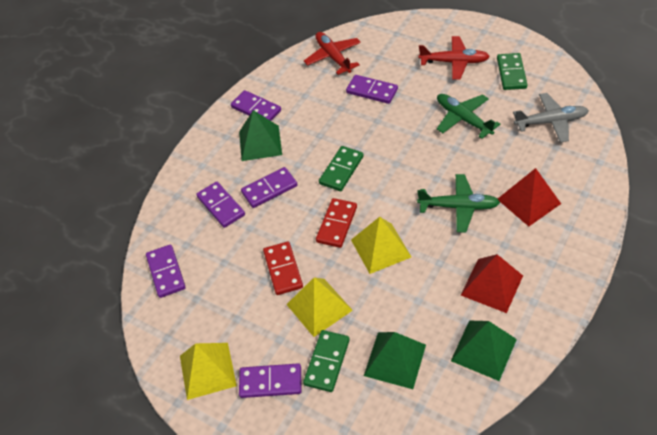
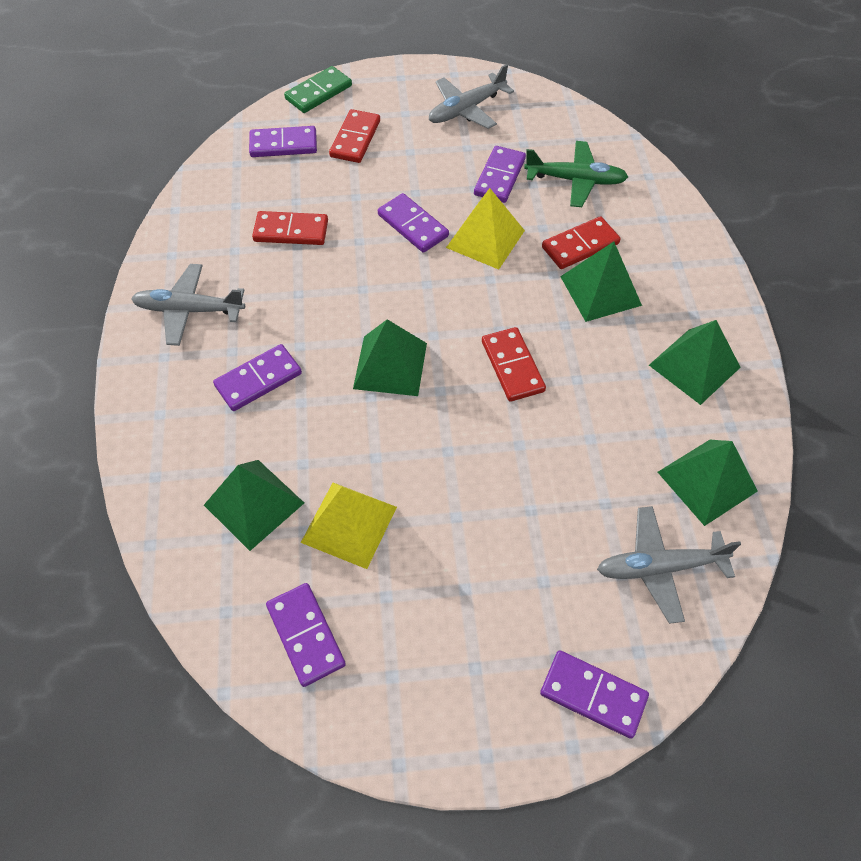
green domino: [303,330,350,392] [319,146,364,191] [497,53,528,90] = 3 -> [284,66,352,113] = 1
green plane: [417,174,500,232] [437,94,500,139] = 2 -> [524,141,628,207] = 1
green pyramid: [239,110,282,161] [364,332,426,389] [451,321,517,381] = 3 -> [204,460,304,551] [353,319,427,396] [560,242,642,322] [649,320,741,405] [658,440,758,526] = 5
grey plane: [513,93,589,142] = 1 -> [131,264,245,346] [429,64,514,129] [597,506,741,624] = 3
red domino: [263,242,303,295] [316,198,357,248] = 2 -> [252,211,328,245] [329,109,380,163] [482,327,546,402] [542,216,621,269] = 4
red plane: [304,32,361,75] [419,36,490,79] = 2 -> none = 0
red pyramid: [461,254,523,313] [498,168,561,226] = 2 -> none = 0
yellow pyramid: [180,343,237,400] [286,277,353,337] [351,217,411,274] = 3 -> [301,483,397,569] [446,188,525,269] = 2

